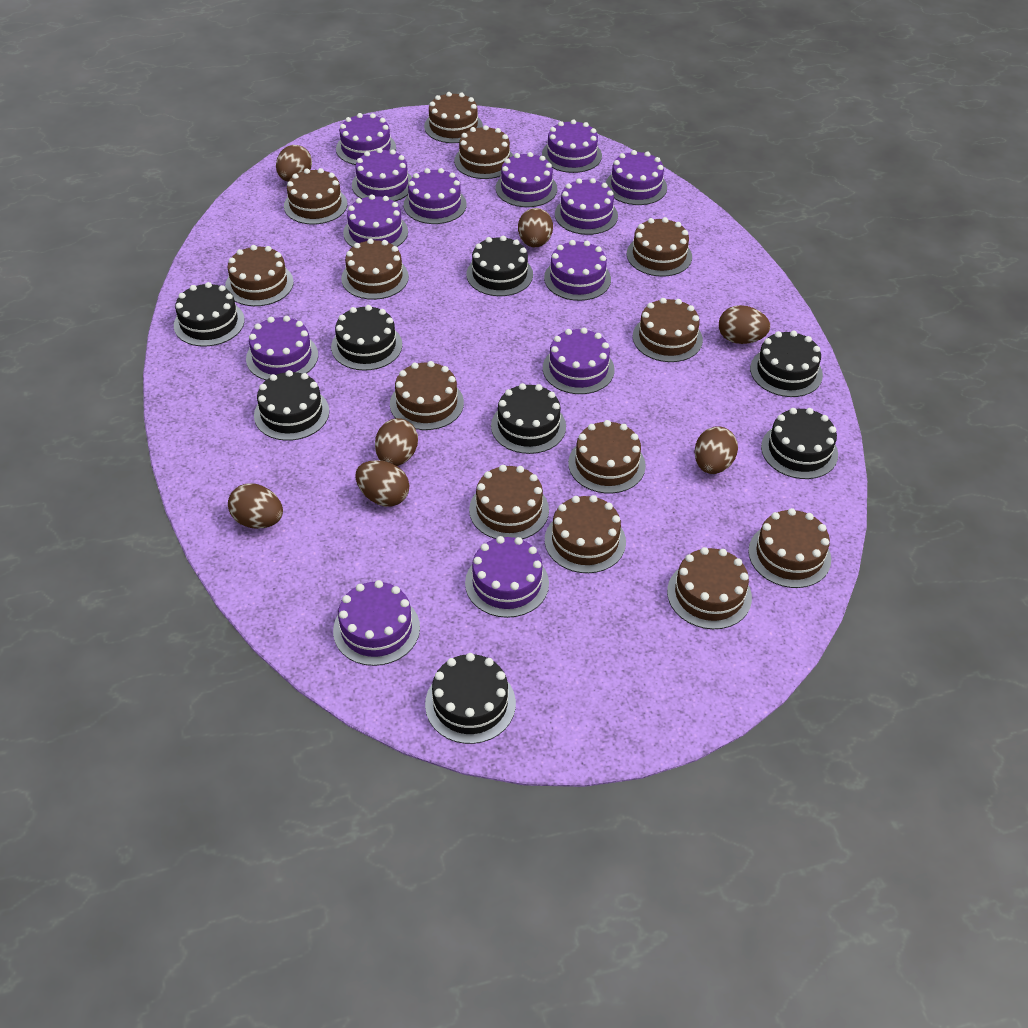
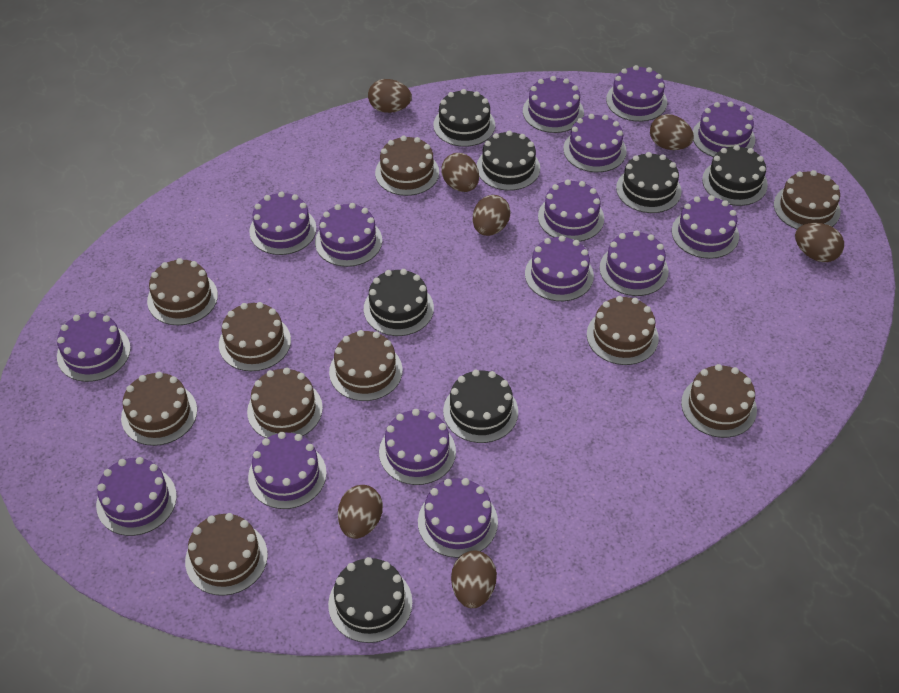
black cake: [174,282,245,347] [254,370,329,441] [331,305,402,371] [425,653,516,744] [466,236,533,296] [491,383,566,454] [750,331,823,397] [761,408,838,479] = 8 -> [328,557,412,643] [364,269,434,336] [433,89,495,147] [443,369,518,443] [477,131,540,191] [616,152,682,213] [702,145,768,206] = 7
brown cake: [225,245,294,306] [284,168,347,224] [341,238,409,300] [390,361,464,430] [424,92,483,143] [454,125,513,179] [469,465,549,539] [545,495,626,573] [568,420,646,493] [627,217,692,277] [632,298,703,362] [667,547,752,629] [748,508,831,588] = 13 -> [121,372,197,446] [147,258,218,325] [185,513,268,596] [219,302,291,371] [247,368,323,438] [329,330,402,401] [375,136,439,196] [587,296,659,365] [681,364,757,438] [774,170,841,229] = 10
purple cake: [246,316,318,380] [333,580,420,666] [336,113,396,165] [343,194,408,247] [352,148,412,202] [404,168,467,224] [465,536,549,618] [496,152,557,207] [542,119,602,173] [543,328,615,394] [544,240,611,301] [555,178,618,235] [606,150,667,205] = 13 -> [57,311,131,382] [96,457,177,536] [248,432,327,509] [249,191,317,255] [315,203,382,267] [379,409,456,485] [418,478,498,558] [523,76,584,133] [525,236,594,301] [538,180,604,242] [563,114,627,172] [600,230,668,296] [606,65,667,122] [672,195,739,259] [693,101,755,157] = 15

